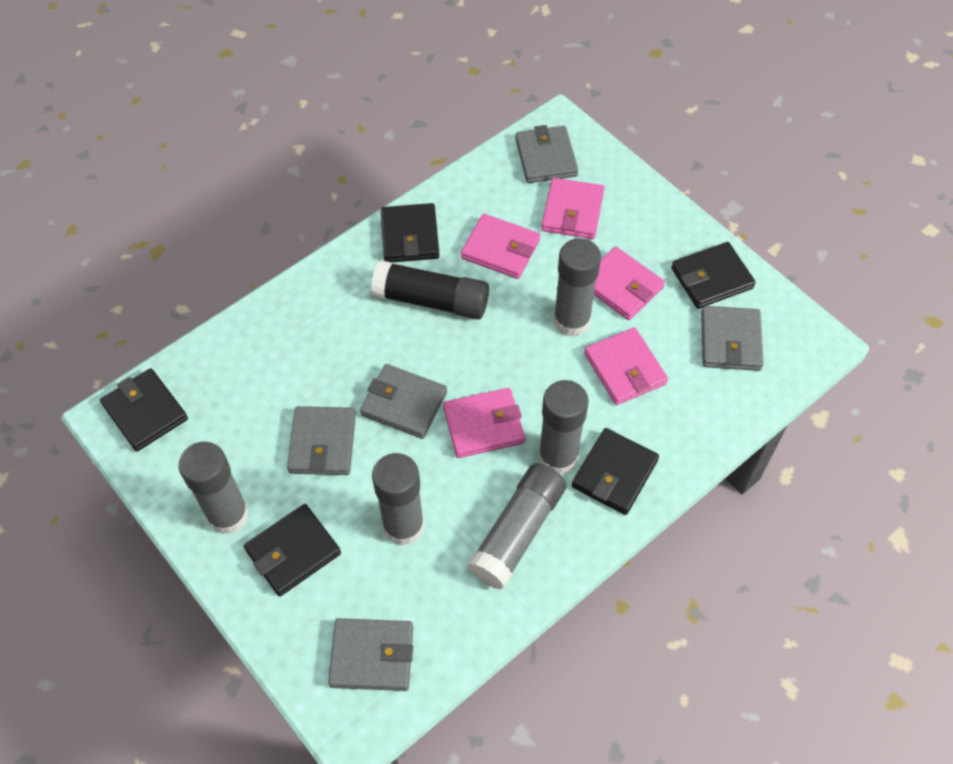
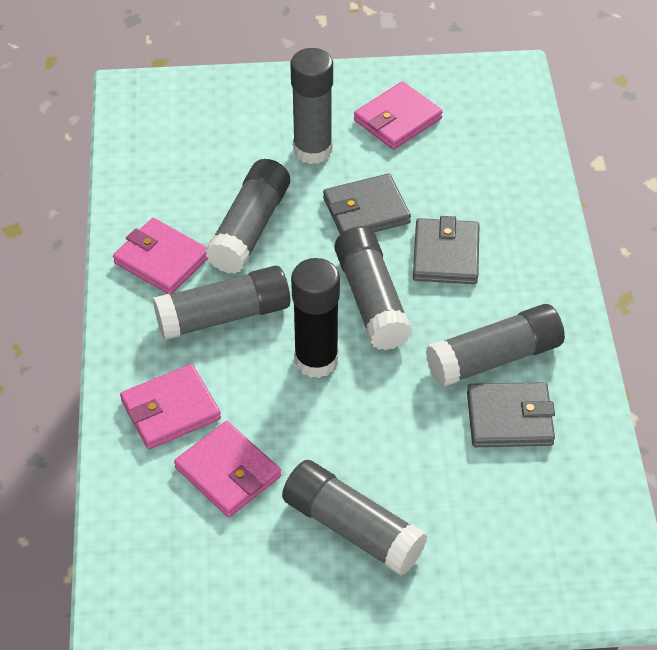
black wallet: [100,368,188,451] [244,504,341,596] [381,203,439,262] [572,428,659,515] [671,242,756,309] = 5 -> none = 0
grey glue stick: [179,442,249,534] [372,453,424,546] [467,463,566,590] [538,380,589,475] [553,238,601,337] = 5 -> [153,266,291,340] [205,159,290,274] [282,460,428,575] [291,48,333,164] [335,227,412,350] [426,304,565,387] = 6
grey wallet: [287,406,356,475] [328,618,413,691] [360,364,447,439] [515,125,578,183] [701,306,764,371] = 5 -> [323,173,411,234] [413,216,480,284] [467,382,555,447] = 3
pink wallet: [443,388,525,458] [461,214,540,279] [541,178,604,239] [584,327,668,405] [594,247,665,320] = 5 -> [113,218,208,295] [120,364,221,449] [174,421,281,517] [354,81,443,150] = 4

